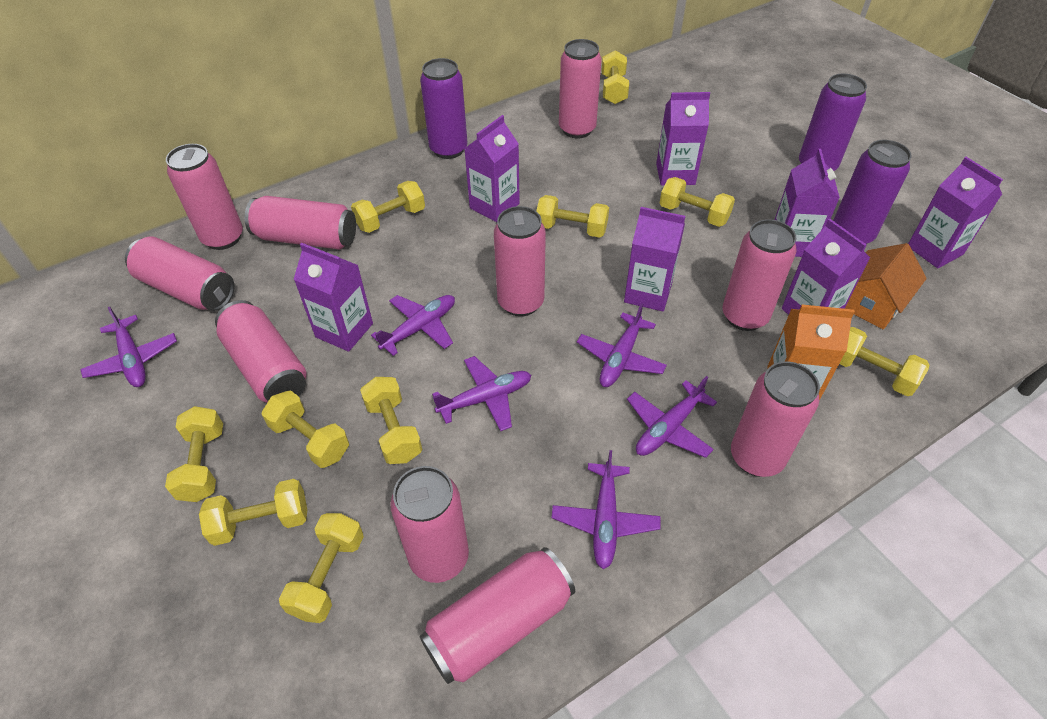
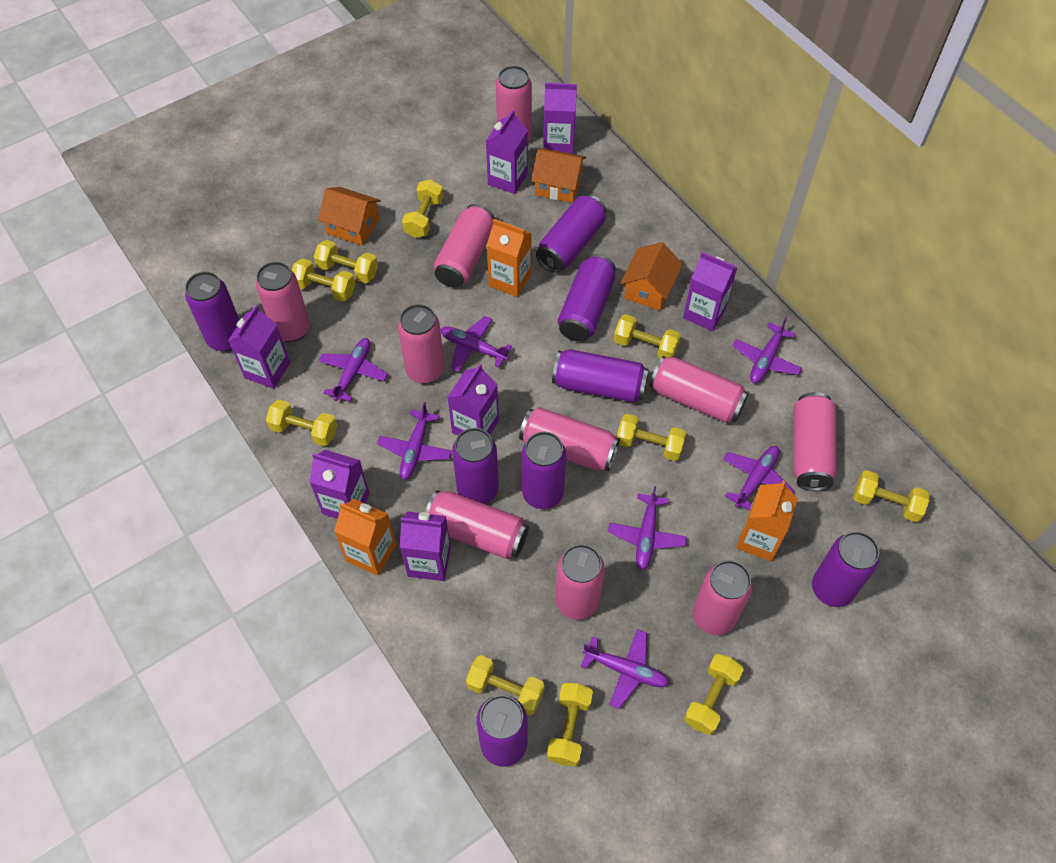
orange carton: [767,305,855,400] = 1 -> [334,499,396,576] [486,219,532,297] [736,480,798,561] = 3
orange house: [845,243,927,330] = 1 -> [318,187,381,246] [531,148,586,203] [621,242,683,311] = 3
purple can: [420,58,468,159] [799,74,867,171] [833,140,911,244] = 3 -> [185,272,240,352] [452,428,499,504] [476,695,527,767] [522,432,566,509] [536,194,606,273] [552,349,649,403] [558,254,616,342] [812,531,879,607] = 8
purple plane: [80,307,177,387] [371,295,455,356] [432,356,531,431] [552,450,661,569] [577,303,667,387] [627,376,717,458] = 6 -> [318,338,388,402] [377,402,452,480] [440,316,512,372] [581,629,669,709] [608,486,687,570] [723,446,794,510] [733,317,802,383] = 7

